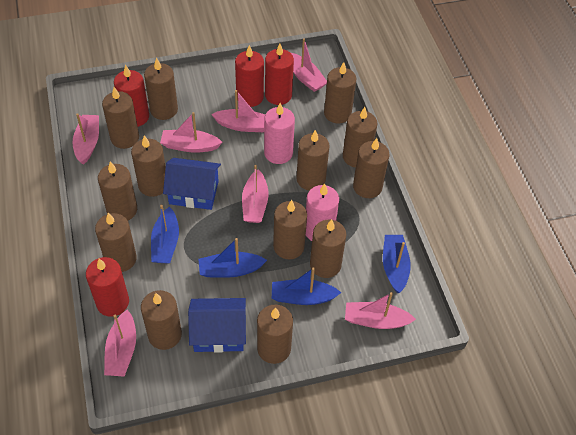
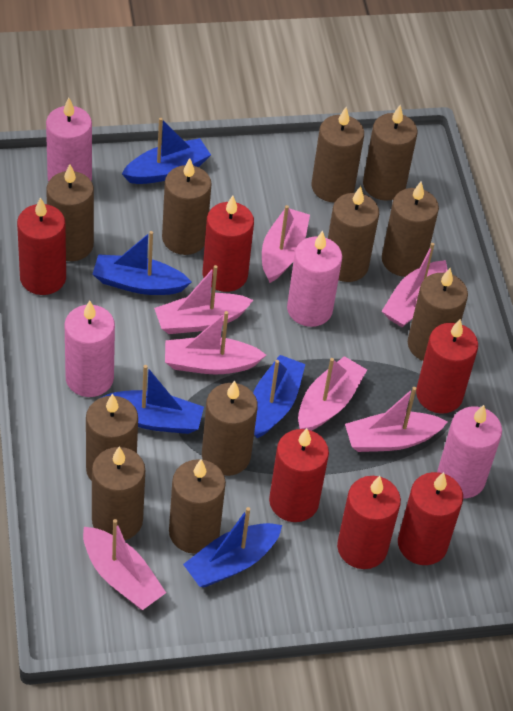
blue boat: [151,205,179,264] [199,238,267,278] [272,267,341,305] [383,235,411,293] = 4 -> [92,231,191,295] [100,365,204,434] [122,118,211,184] [183,507,282,587] [253,355,305,438] = 5
blue house: [163,158,221,210] [188,298,246,353] = 2 -> none = 0
brown candle: [95,213,137,272] [98,161,137,221] [102,87,139,149] [131,135,166,197] [141,290,182,350] [144,57,178,120] [257,305,293,364] [273,200,307,259] [296,130,330,191] [310,219,347,278] [324,62,356,124] [343,107,377,168] [353,138,390,198] = 13 -> [46,164,94,261] [86,393,138,481] [92,446,145,540] [162,158,212,255] [169,459,226,554] [202,380,258,476] [312,107,364,203] [328,186,379,282] [363,105,418,201] [382,182,439,277] [408,268,468,361] = 11
pink candle: [264,103,295,164] [306,183,339,241] = 2 -> [46,97,92,182] [65,300,115,397] [287,230,342,327] [437,405,502,499] = 4
red candle: [86,257,129,317] [114,65,149,127] [235,45,264,107] [265,44,294,105] = 4 -> [17,197,66,295] [203,195,254,292] [269,428,329,522] [337,476,401,569] [398,472,463,565] [416,319,478,414] = 6

